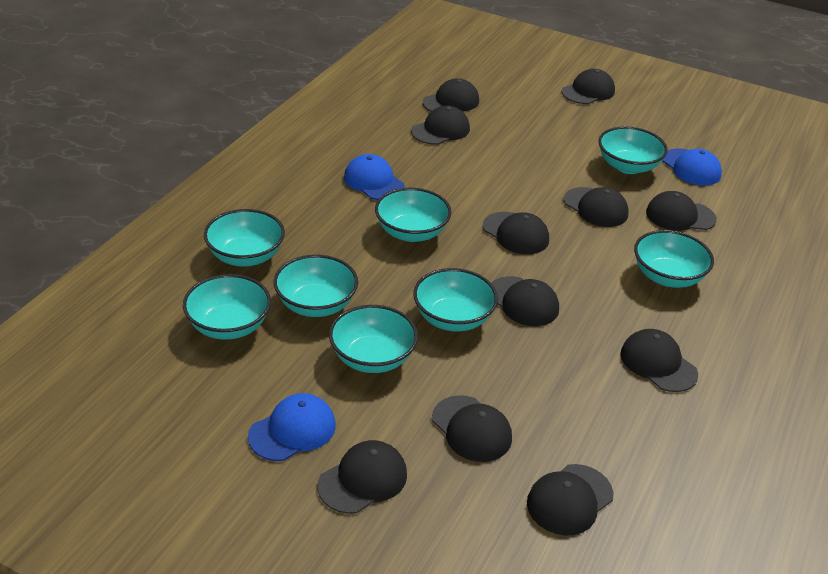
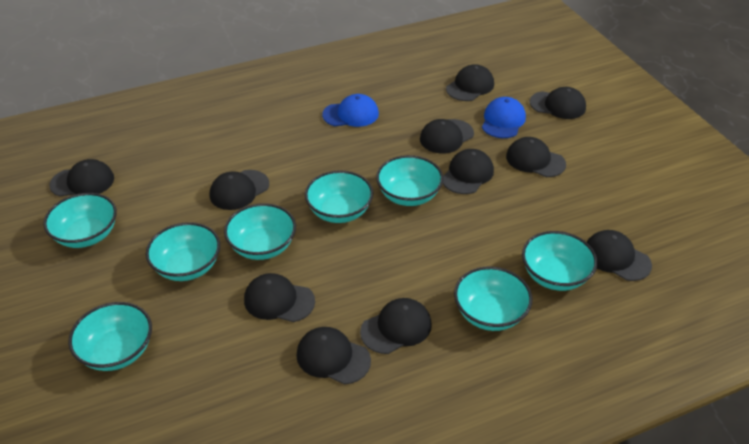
blue cap: [248,393,336,461] [344,154,405,200] [662,149,722,185] = 3 -> [322,94,379,127] [482,97,526,138] = 2

